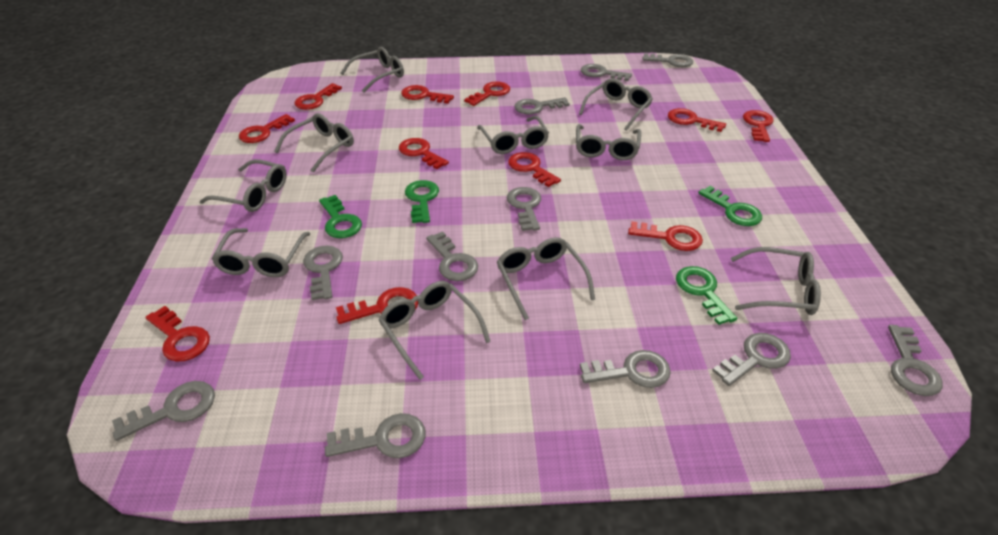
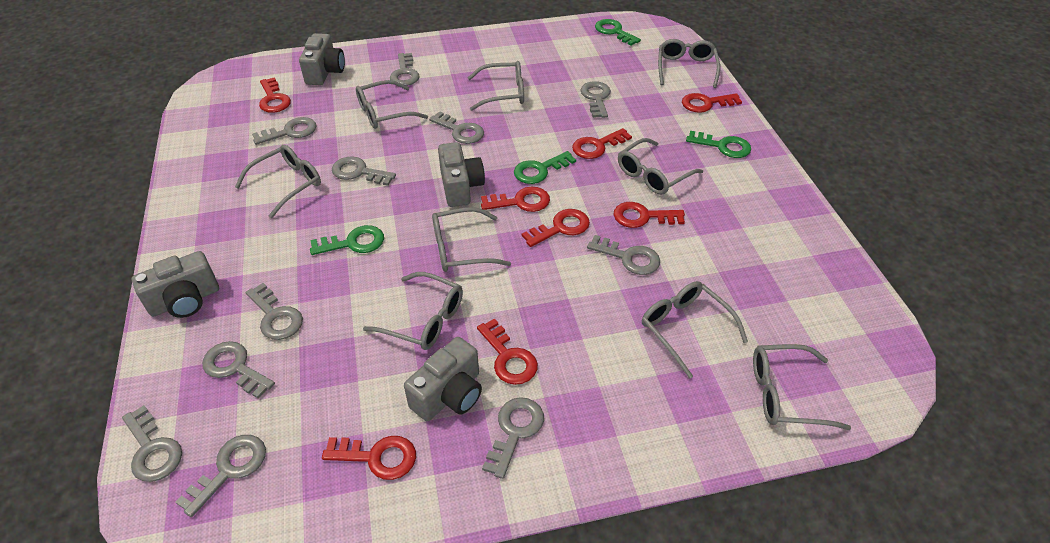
grey camera: none = 0 -> [132,251,219,318] [299,33,345,85] [404,337,482,421] [438,142,485,207] = 4
grey glasses: [200,159,287,212] [212,228,311,277] [274,113,354,173] [341,47,404,92] [378,281,491,380] [477,116,549,154] [497,237,595,320] [576,124,641,160] [579,78,653,131] [731,247,821,315] = 10 -> [235,145,321,218] [356,80,428,129] [363,272,463,350] [432,207,511,272] [468,61,524,111] [618,138,703,195] [642,281,748,379] [658,39,720,88] [753,344,851,430] = 9
red key: [145,306,210,362] [239,114,295,143] [295,83,342,110] [336,287,418,324] [399,138,449,169] [401,85,454,104] [464,81,510,106] [508,152,561,187] [628,221,703,251] [668,108,726,132] [743,110,774,142] = 11 -> [259,77,291,113] [322,436,416,480] [477,318,538,385] [481,187,550,212] [522,209,590,247] [572,128,632,159] [614,202,685,228] [682,93,742,113] = 8

